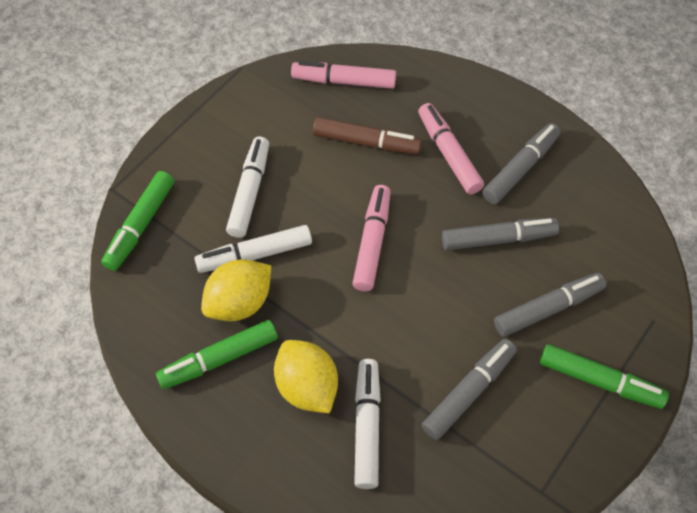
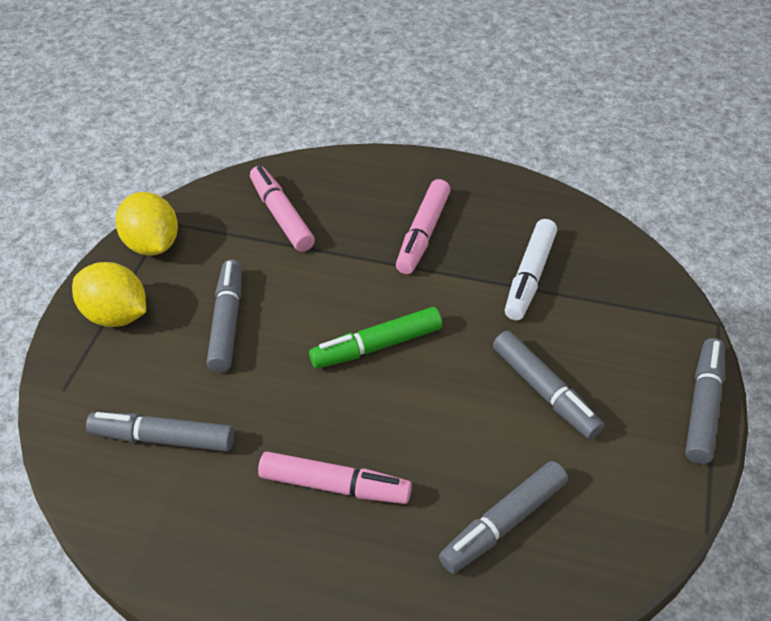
brown marker: [313,117,422,154] = 1 -> none = 0
green marker: [101,171,174,271] [156,320,278,389] [540,344,669,409] = 3 -> [309,307,442,369] = 1
grey marker: [422,339,517,440] [442,218,559,251] [482,123,561,204] [494,273,606,337] = 4 -> [86,412,234,452] [207,260,242,372] [439,461,568,574] [493,331,604,439] [685,338,725,464] = 5
white marker: [194,225,312,273] [226,137,269,238] [354,359,381,489] = 3 -> [505,219,557,320] = 1

